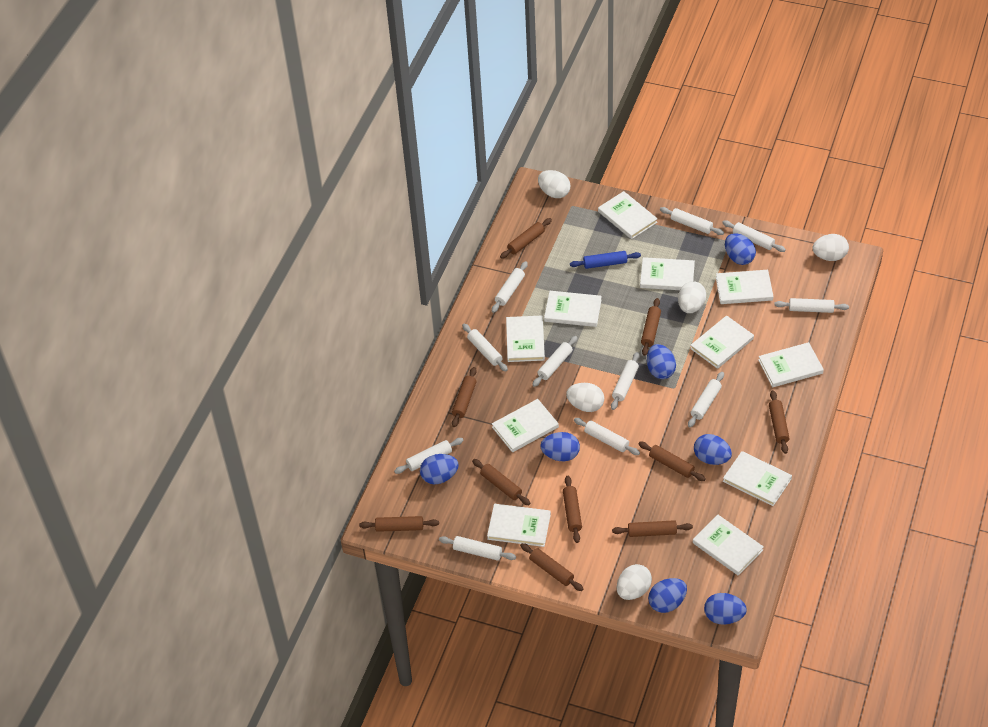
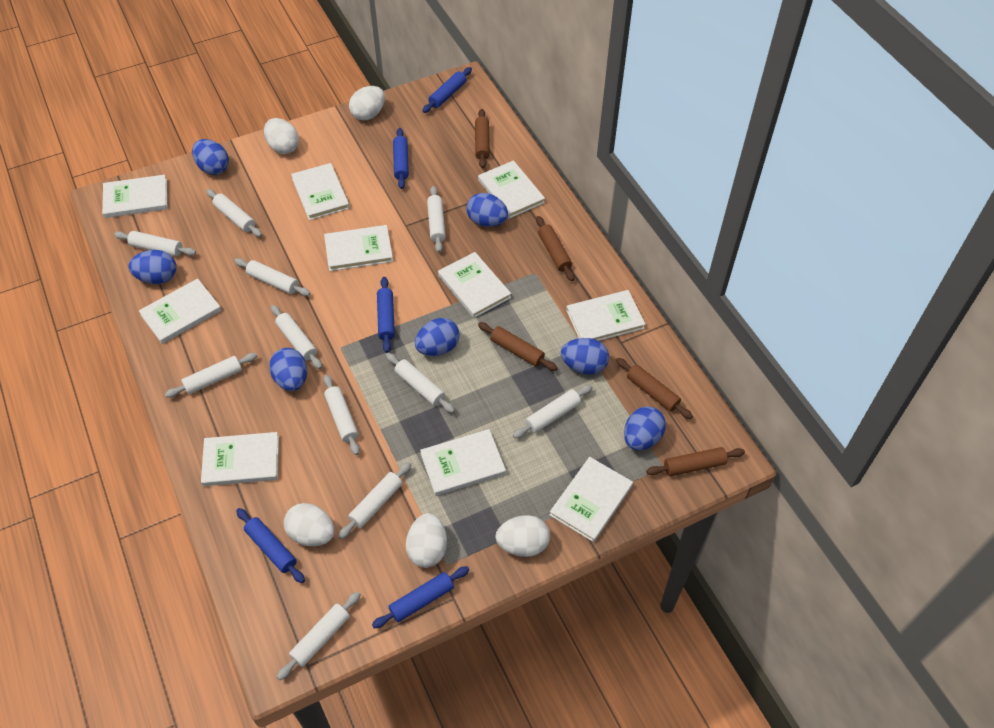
blue rolling pin: [570,251,641,269] = 1 -> [236,508,305,583] [372,566,469,628] [377,277,395,353] [393,128,409,189] [423,67,472,113] = 5
brown rolling pin: [359,516,439,532] [452,367,477,427] [472,459,530,505] [500,218,552,259] [520,543,583,591] [563,476,582,543] [612,520,693,537] [639,442,706,481] [641,298,661,356] [769,390,790,454] = 10 -> [475,109,490,168] [478,322,558,371] [536,216,574,281] [616,358,693,419] [646,447,745,476] = 5
white book: [487,504,551,547] [492,399,559,452] [506,316,545,362] [544,291,602,327] [598,191,658,239] [640,257,695,290] [690,315,754,369] [693,515,764,576] [716,270,773,304] [723,451,792,506] [758,342,824,387] = 11 -> [102,175,167,218] [139,278,222,344] [201,432,279,486] [291,163,350,220] [324,225,393,271] [420,429,506,496] [438,252,511,318] [478,160,545,219] [550,457,633,542] [566,290,646,341] = 10

